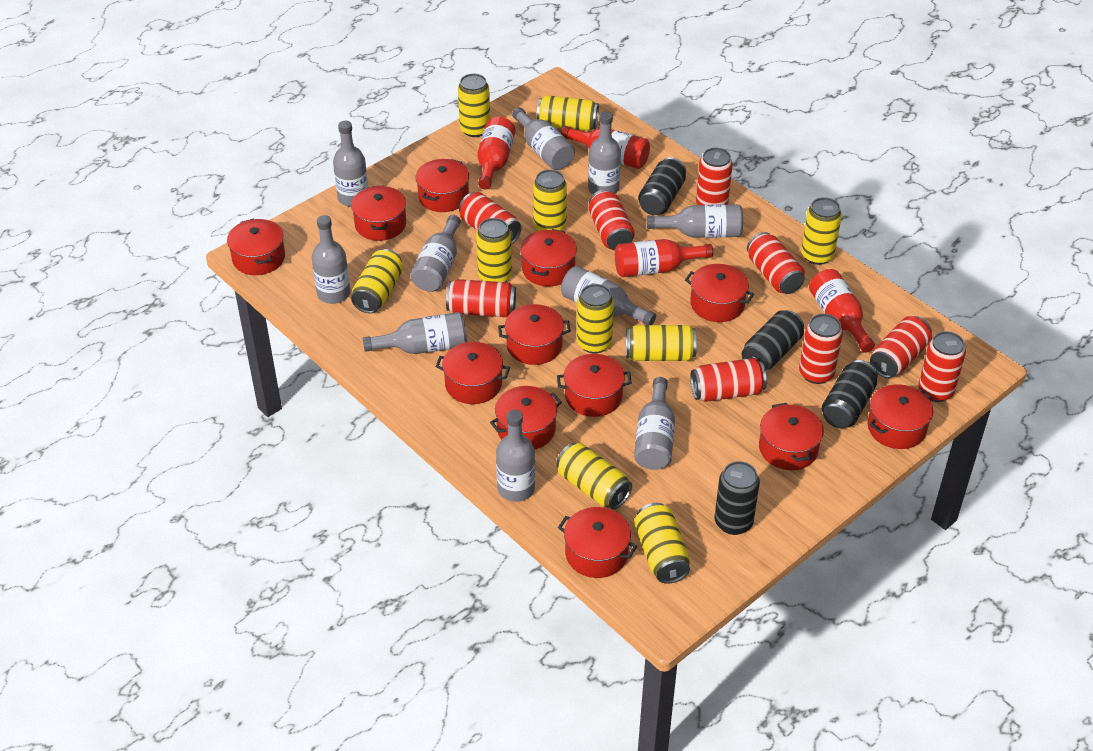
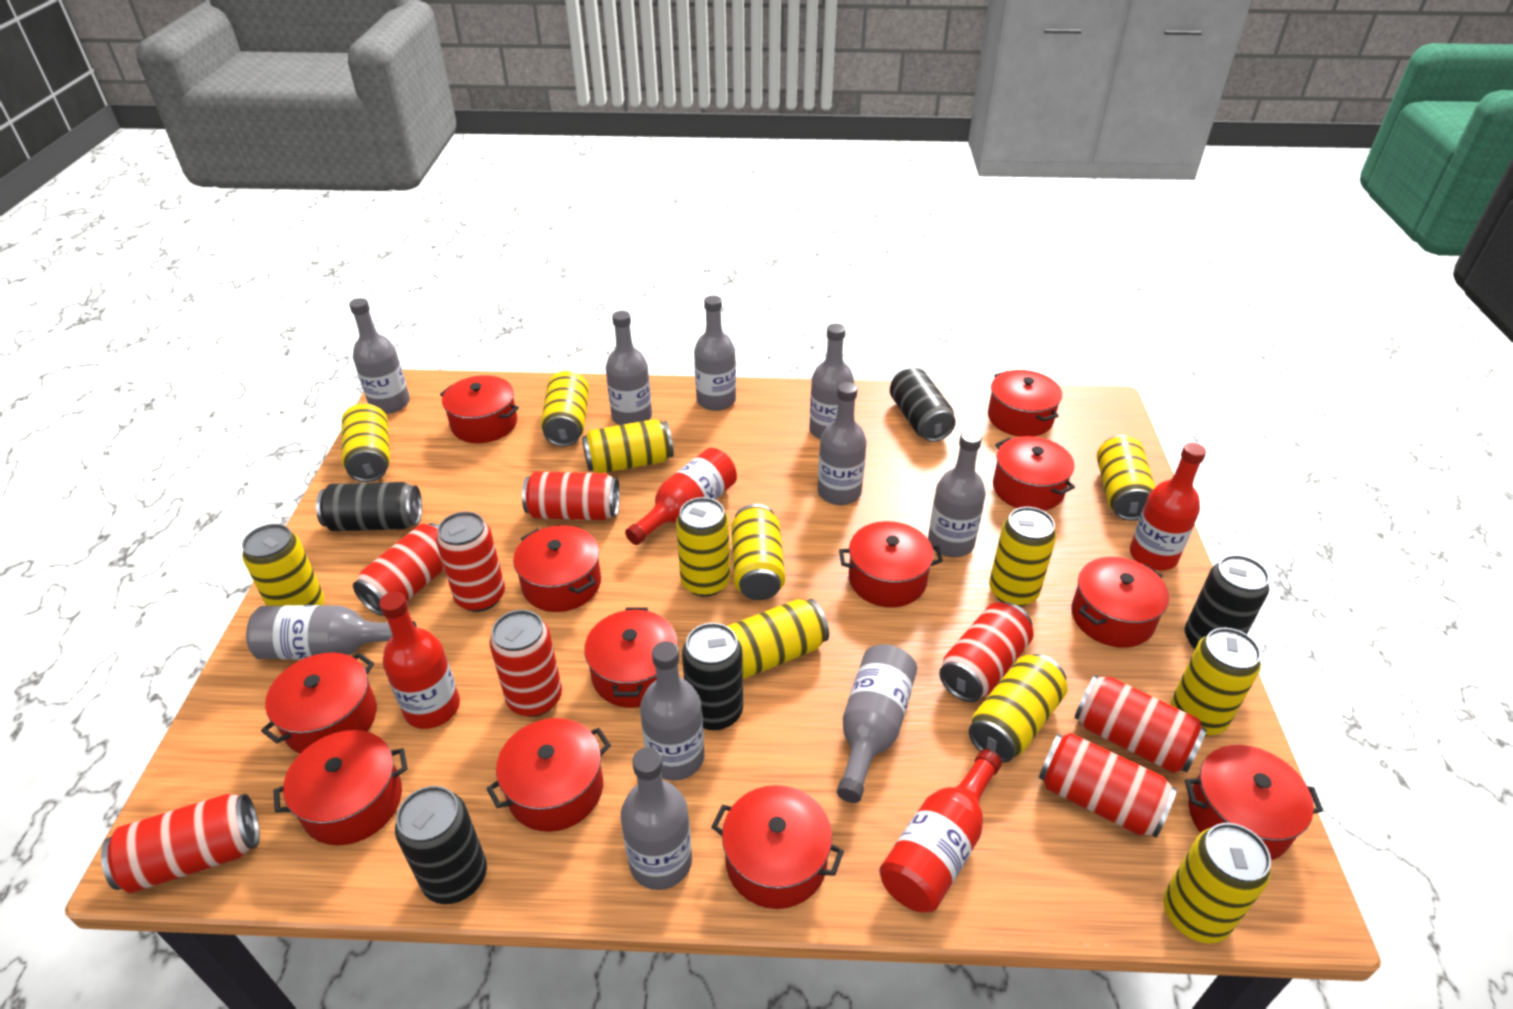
black can: [638,157,686,215] [714,461,760,535] [742,310,804,370] [822,360,878,428] = 4 -> [316,482,422,531] [395,786,487,904] [682,623,743,731] [890,368,956,442] [1185,555,1270,649] = 5
red can: [446,279,516,317] [459,192,521,245] [589,189,635,250] [690,358,767,402] [696,148,733,205] [747,232,805,294] [799,314,843,384] [870,316,932,378] [918,331,966,402] = 9 -> [101,794,260,893] [353,523,444,616] [436,511,505,612] [490,610,562,717] [522,472,620,520] [939,602,1034,702] [1039,733,1177,838] [1074,675,1207,773] = 8
yellow can: [351,249,403,313] [458,74,490,137] [476,218,512,282] [533,169,567,231] [537,95,599,131] [556,443,632,509] [577,284,614,353] [626,325,697,361] [634,503,690,584] [801,197,842,265] = 10 -> [242,524,324,606] [341,403,390,482] [541,371,589,447] [582,419,674,473] [676,497,730,597] [727,599,829,679] [731,504,785,600] [969,654,1068,763] [989,507,1056,607] [1097,435,1155,521] [1163,823,1271,943] [1170,628,1261,736] = 12

